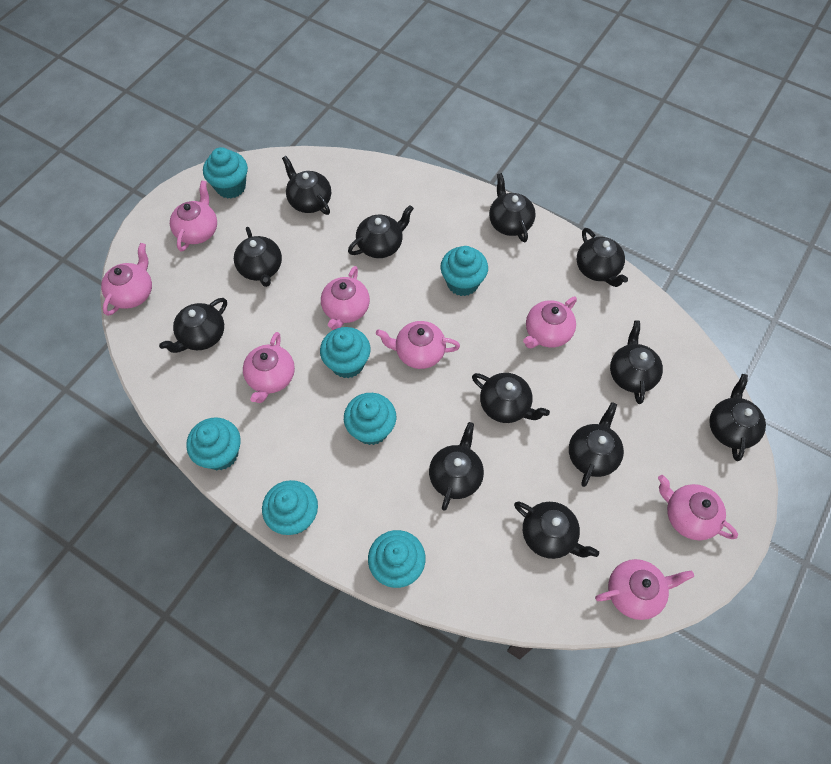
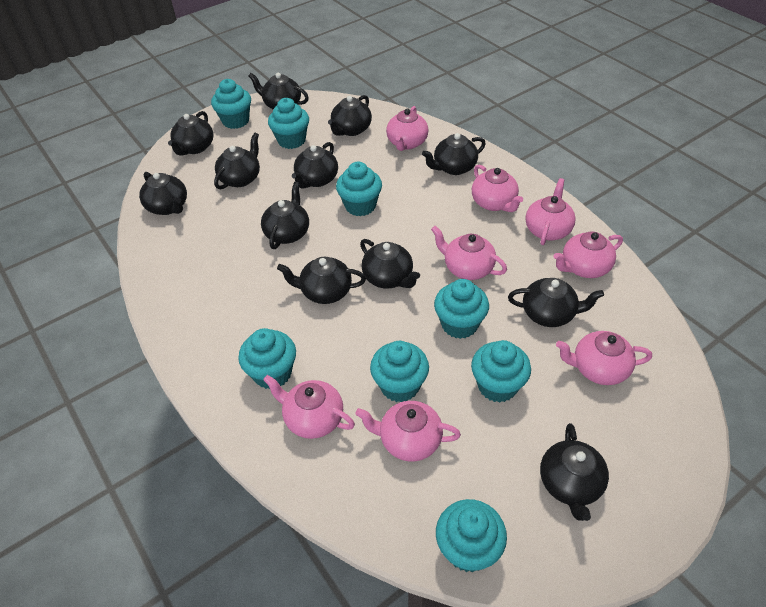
turquoise cupcake: [186,417,241,470] [203,147,248,199] [262,480,318,535] [320,327,371,378] [344,393,396,445] [368,530,426,588] [440,246,488,296] = 7 -> [211,79,251,129] [238,328,296,389] [268,98,309,149] [336,162,382,216] [370,341,429,402] [434,279,489,339] [436,499,507,572] [471,340,531,403] = 8

